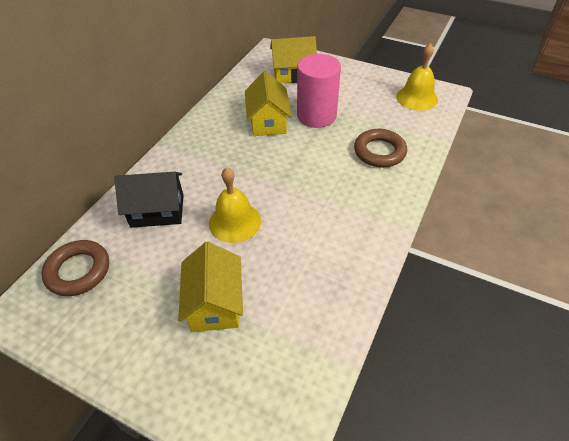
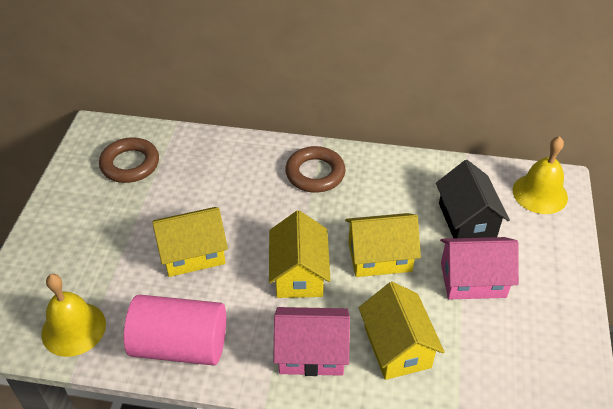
pink house: none = 0 -> [273,307,350,376] [440,237,519,299] = 2
yellow house: [178,242,243,332] [245,71,291,136] [270,36,317,83] = 3 -> [152,207,228,277] [269,211,331,298] [345,213,421,277] [359,282,445,380] = 4

